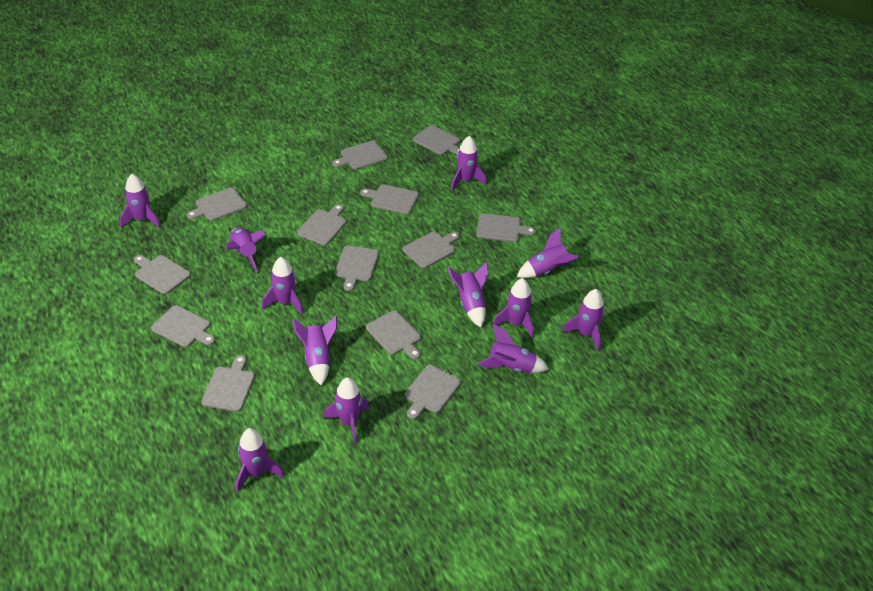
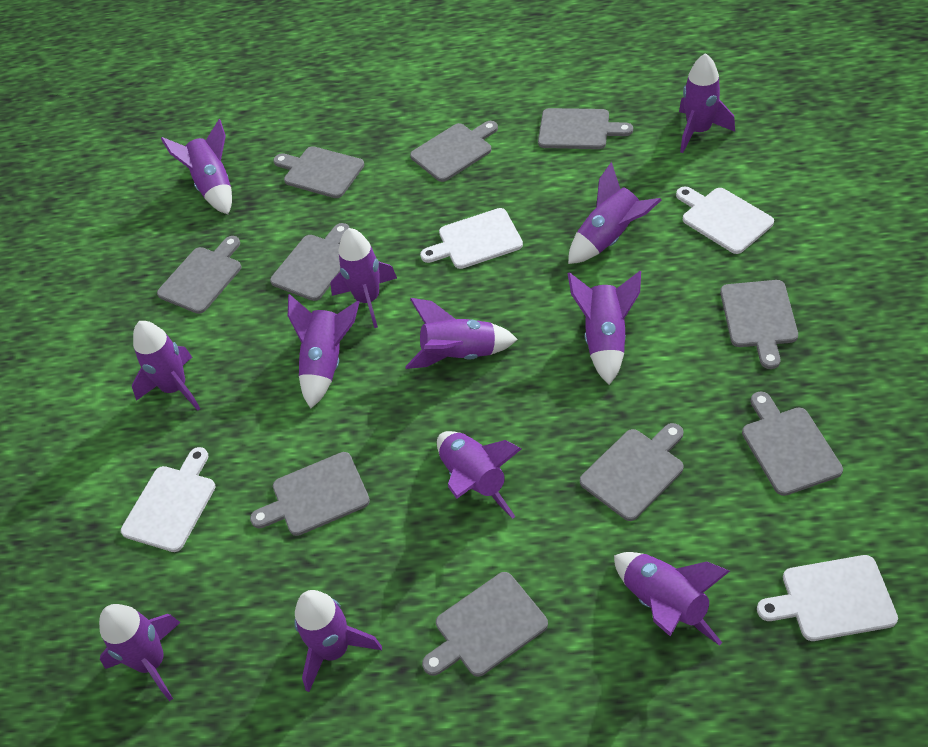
grey cutting board: [134,255,191,295] [151,305,215,347] [187,188,247,221] [201,355,255,412] [297,204,347,245] [332,140,388,170] [335,245,379,291] [360,184,419,214] [366,311,421,359] [403,231,460,268] [404,365,461,419] [413,125,460,155] [476,213,536,242] = 13 -> [157,236,241,314] [250,452,370,536] [270,223,349,301] [273,146,364,198] [410,121,498,182] [422,572,548,677] [538,108,633,149] [580,423,684,521] [720,280,798,369] [742,391,843,496] = 10
white cutting board: none = 0 -> [121,447,215,552] [420,208,523,269] [676,187,774,254] [757,555,898,641] = 4

